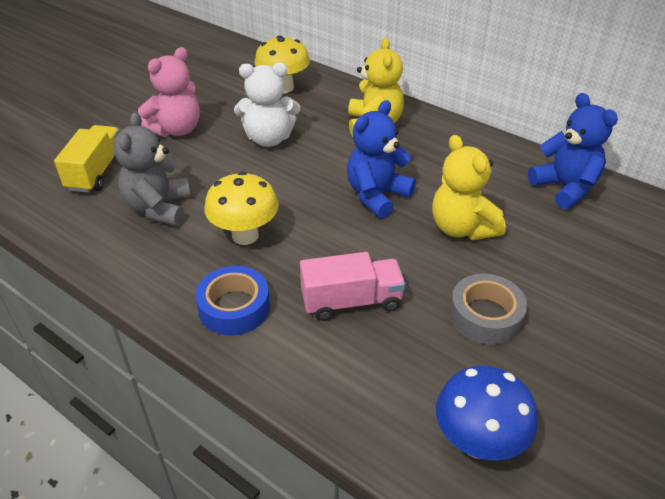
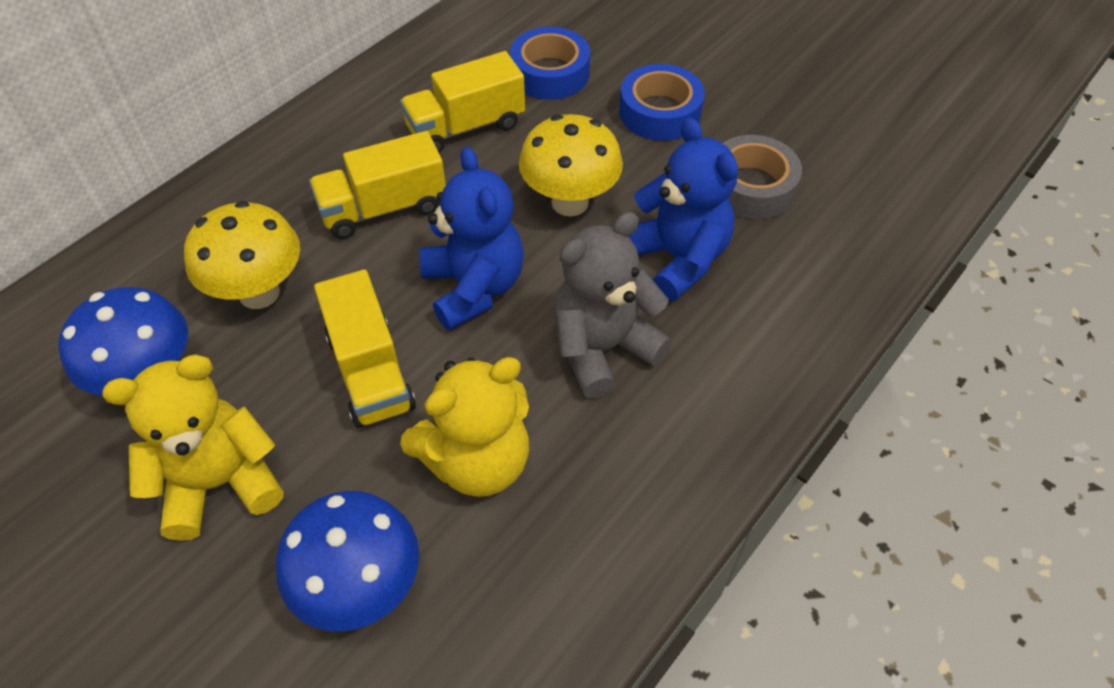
blue mushroom: [436,366,538,461] = 1 -> [58,287,188,396] [276,491,419,631] = 2
blue tape: [195,266,270,335] = 1 -> [510,27,590,100] [619,64,705,141] = 2
pink teddy bear: [138,47,200,137] = 1 -> none = 0
pink truck: [300,252,406,321] = 1 -> none = 0
white teddy bear: [234,63,300,147] = 1 -> none = 0
yellow truck: [54,125,120,193] = 1 -> [309,131,446,239] [314,269,416,428] [400,51,525,153] = 3

